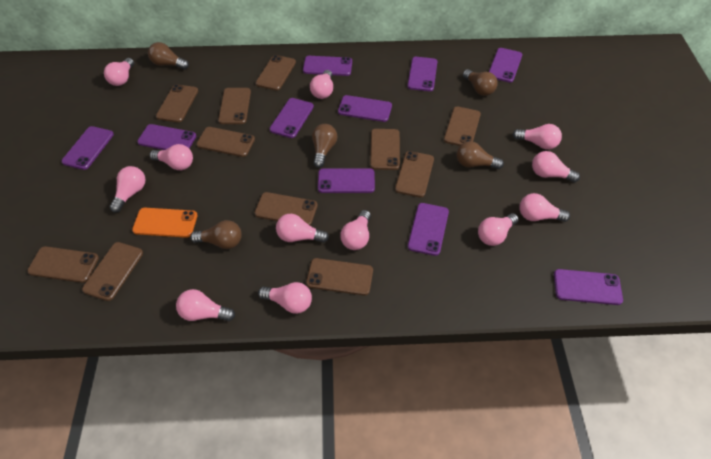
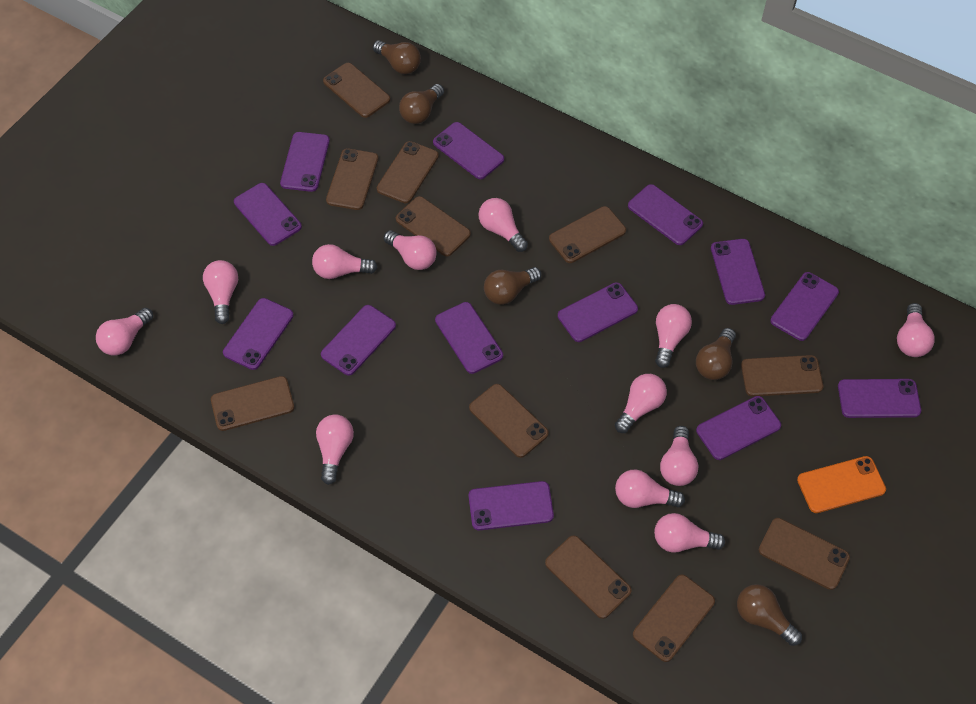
purple phone: [61,126,114,170] [137,124,196,150] [269,98,314,138] [303,56,352,76] [318,168,375,193] [338,95,392,122] [407,57,438,91] [408,203,449,256] [489,48,522,83] [554,269,623,305] = 10 -> [223,298,294,370] [234,183,302,246] [280,132,330,192] [321,305,396,376] [433,122,504,179] [435,302,503,374] [469,481,554,530] [558,282,638,342] [628,184,703,245] [696,396,781,460] [711,239,765,305] [770,272,839,341] [838,379,921,418] = 13

